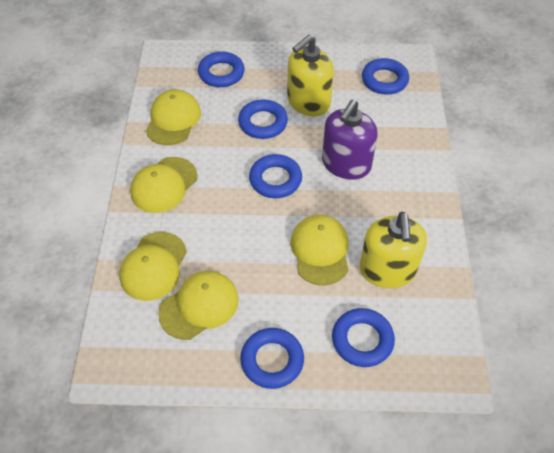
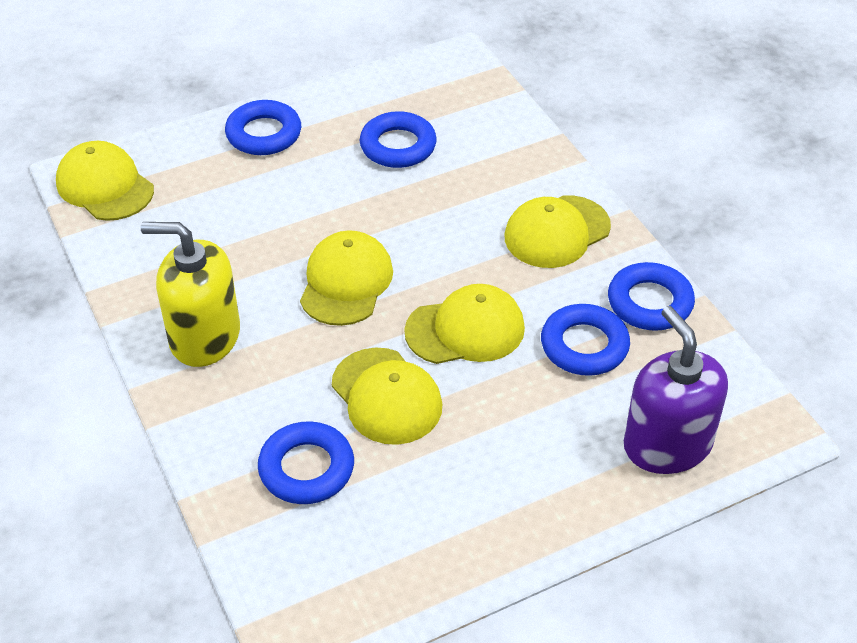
blue ring: [198,52,245,87] [238,100,288,139] [240,328,304,389] [249,154,302,198] [332,308,395,367] [362,58,409,95] = 6 -> [225,100,301,155] [258,421,354,504] [360,111,437,168] [541,304,630,376] [608,262,695,331] = 5
yellow soap dispenser: [287,35,334,116] [360,212,427,288] = 2 -> [141,222,240,367] = 1

